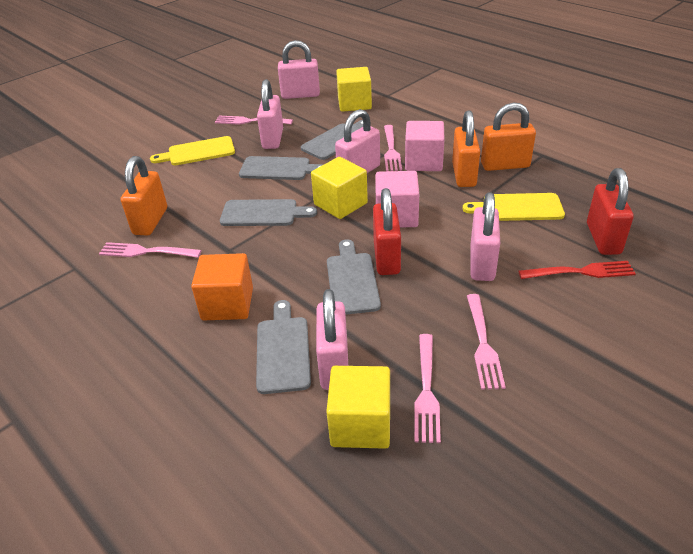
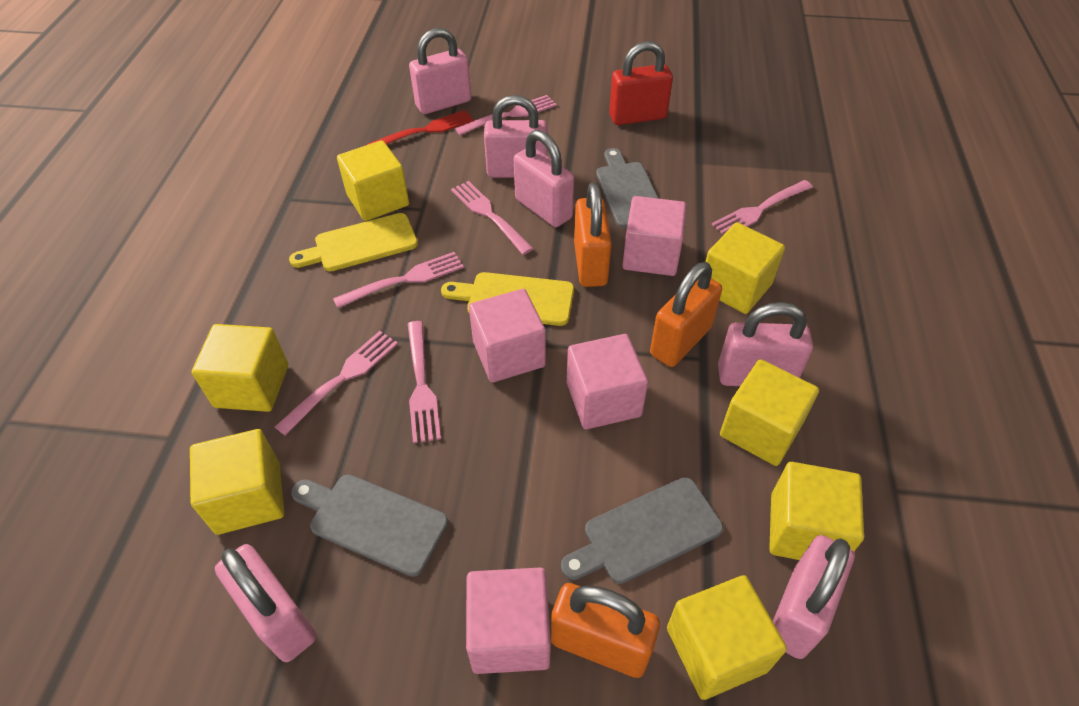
grey cutting board: [220,199,317,226] [239,156,323,180] [256,300,311,394] [301,120,363,160] [327,239,381,315] = 5 -> [291,475,448,577] [561,477,723,584] [596,148,659,228] = 3
orange cube: [191,253,253,320] = 1 -> none = 0
pink cube: [375,171,419,227] [405,121,445,171] = 2 -> [466,568,551,674] [469,289,546,382] [567,334,648,429] [622,196,687,276] = 4
pink fork: [99,242,201,258] [215,116,293,125] [384,125,402,171] [414,334,441,443] [467,294,506,390] = 5 -> [275,331,398,436] [333,252,464,308] [408,321,441,443] [451,181,534,255] [455,95,557,135] [712,180,813,234] = 6
pink padlock: [257,79,283,149] [278,40,320,99] [316,289,348,390] [335,109,380,173] [470,192,500,281] = 5 -> [215,544,316,662] [409,28,472,114] [484,95,548,178] [514,130,574,227] [718,302,813,386] [773,535,854,659] = 6
red padlock: [373,188,401,275] [587,168,634,255] = 2 -> [609,41,673,125] = 1
yellow cube: [311,157,368,219] [326,366,390,449] [336,67,372,112] = 3 -> [190,429,284,535] [192,324,288,412] [337,140,409,221] [667,575,787,700] [706,222,785,314] [720,359,819,466] [769,462,864,560] = 7

